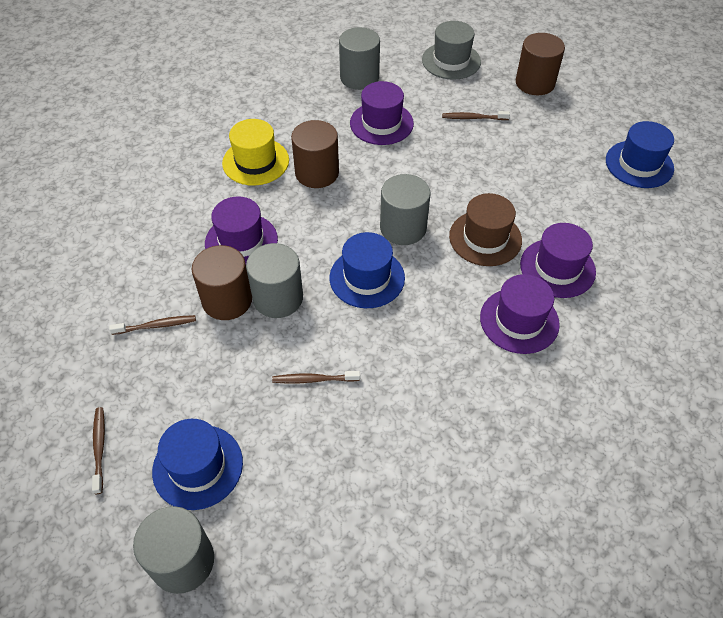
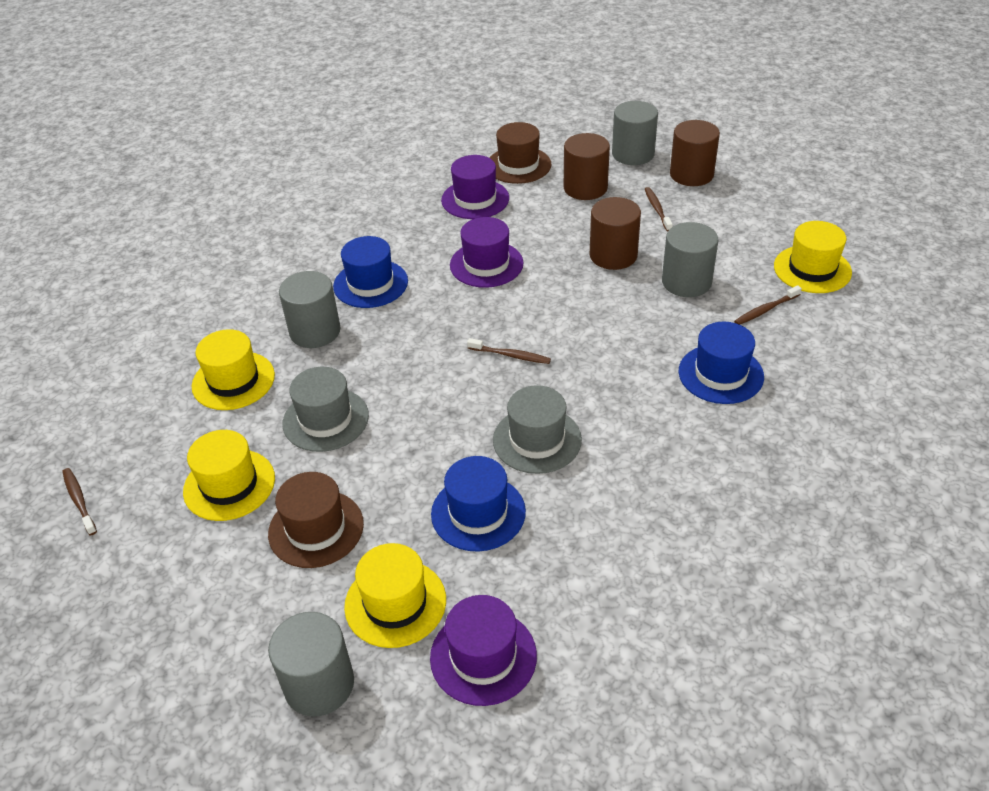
brown hat: [449,193,522,266] = 1 -> [268,472,364,568] [489,122,552,184] = 2
grey hat: [422,21,481,80] = 1 -> [282,367,369,452] [493,385,582,474] = 2
purple hat: [205,196,278,264] [350,81,414,145] [480,274,560,354] [520,223,596,298] = 4 -> [430,595,537,706] [441,155,509,219] [450,217,524,288] = 3
yellow hat: [222,119,289,186] = 1 -> [183,430,275,521] [192,329,275,410] [344,543,446,648] [774,221,852,293] = 4

